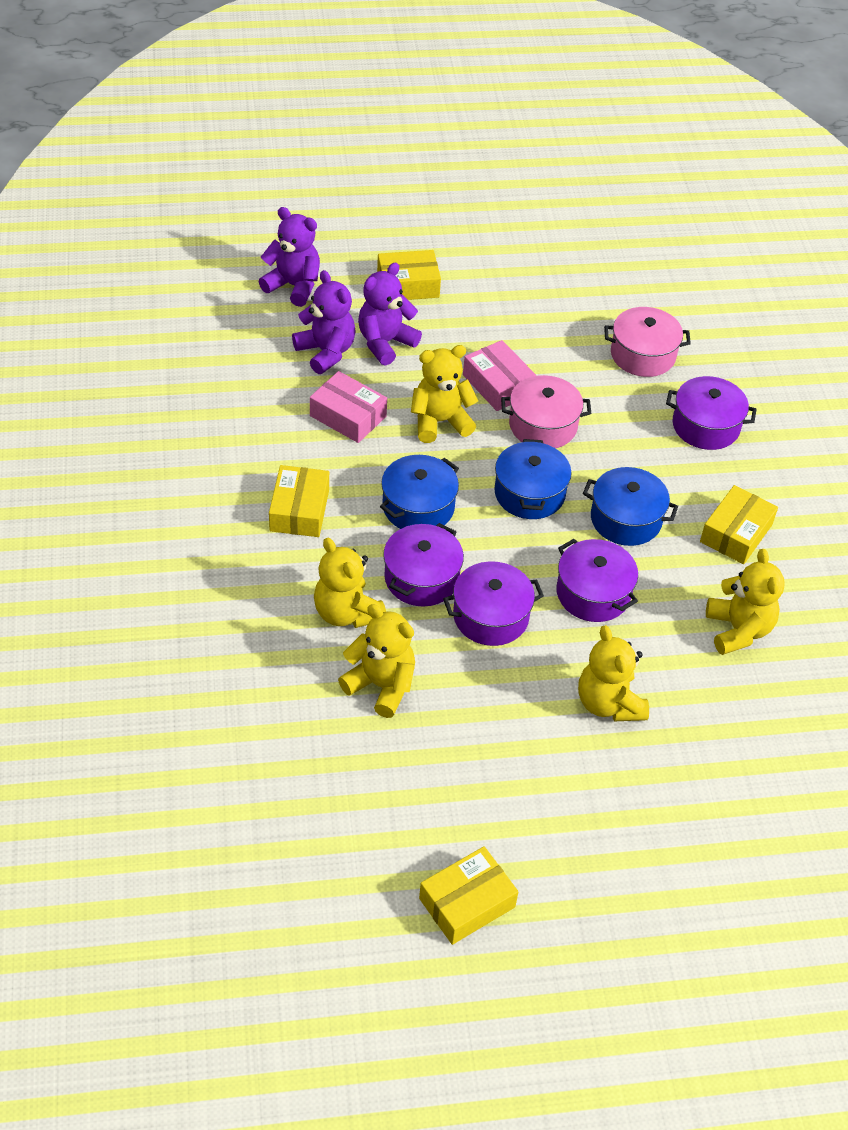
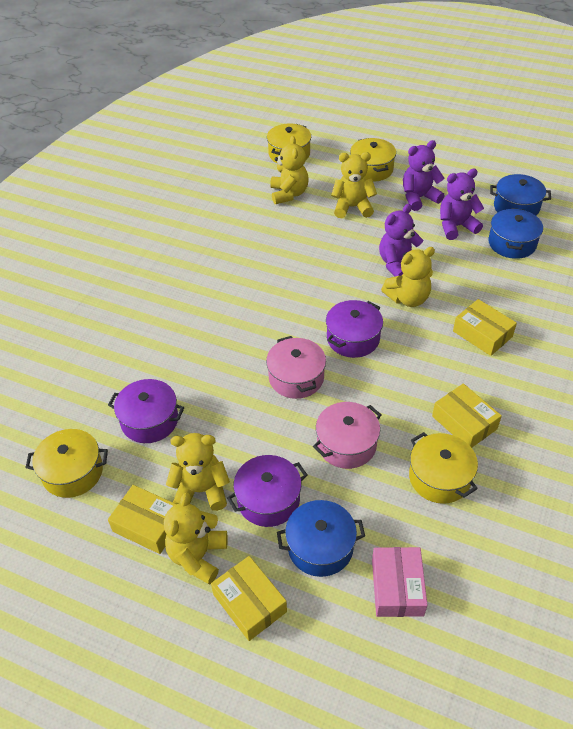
pink box: [310,371,387,443] [463,340,537,411] = 2 -> [372,547,428,617] = 1
purple pot: [383,523,464,606] [443,561,544,646] [556,539,638,622] [666,376,757,450] = 4 -> [108,379,184,443] [227,455,307,527] [326,300,383,358] = 3
yellow pot: none = 0 -> [25,429,108,498] [267,123,311,164] [350,138,396,182] [409,432,478,504] = 4

